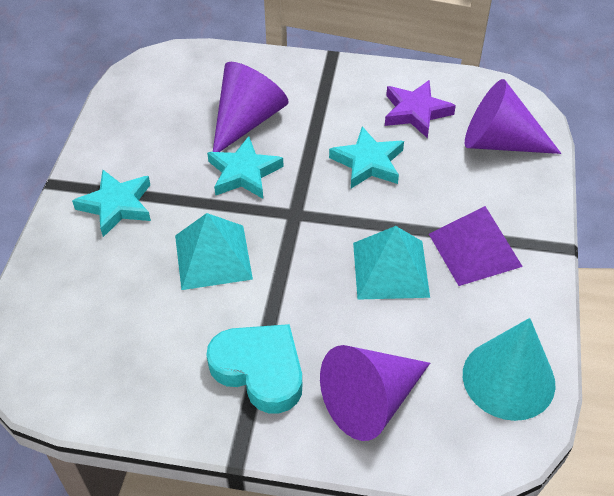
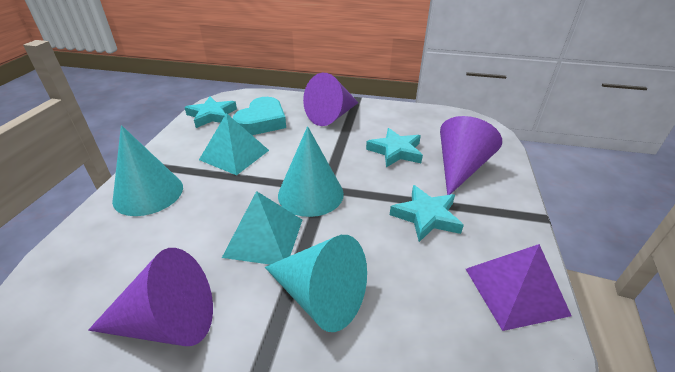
purple star: [385,80,456,138] = 1 -> none = 0
turquoise cone: [463,318,556,421] = 1 -> [112,125,183,216] [265,235,367,332] [278,126,344,217] = 3

